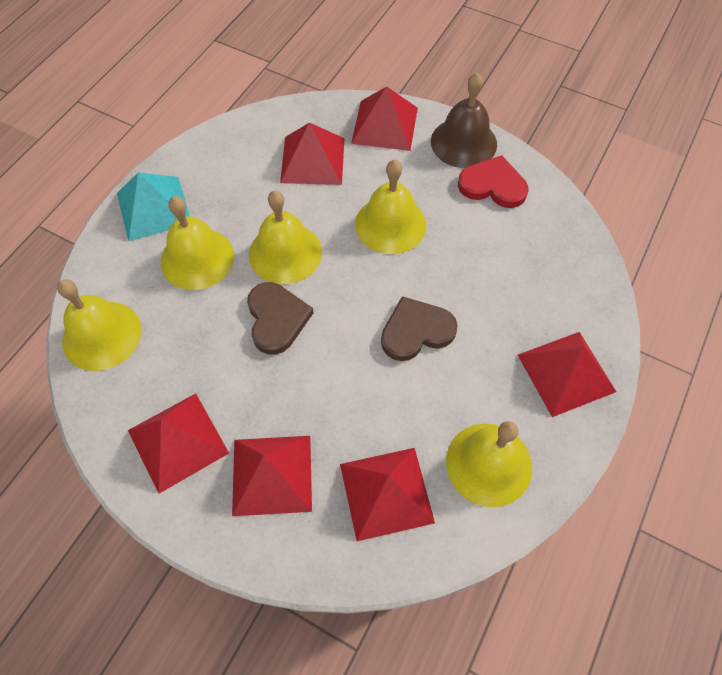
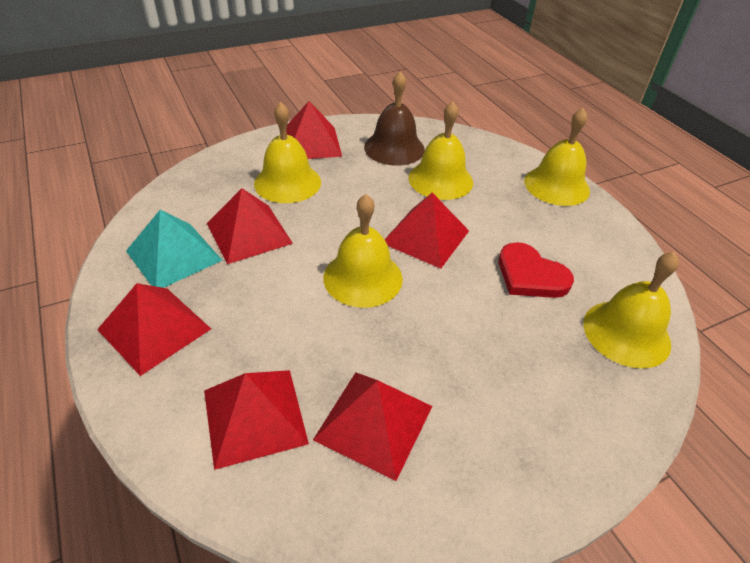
brown heart: [247,282,313,355] [381,296,458,361] = 2 -> none = 0

